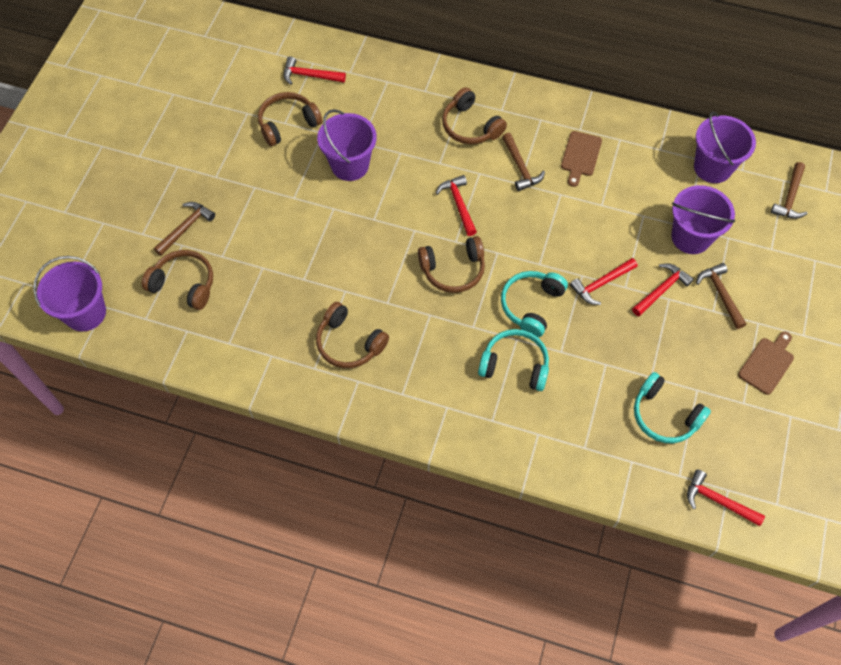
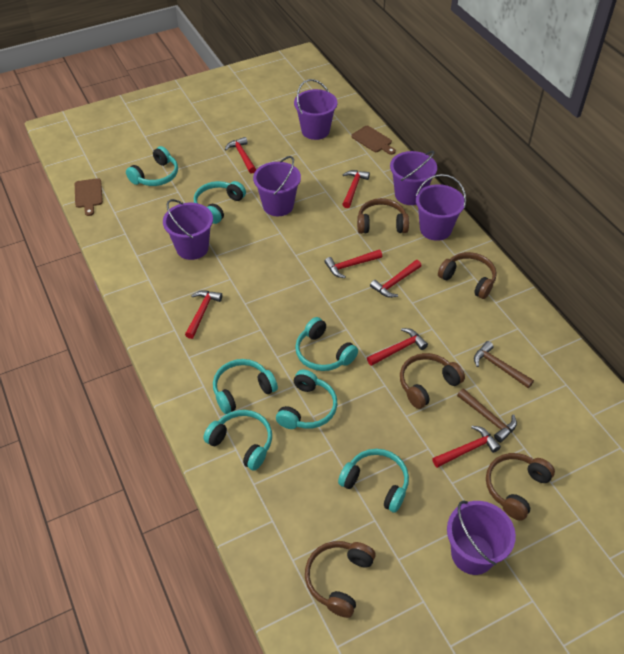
brown hammer: [154,202,215,256] [502,133,545,191] [696,263,746,329] [771,162,808,219] = 4 -> [457,388,517,443] [474,341,534,388] = 2
purple bucket: [33,256,106,332] [317,109,377,181] [671,185,735,254] [694,112,756,183] = 4 -> [163,199,213,260] [253,156,301,216] [294,79,337,140] [390,151,437,205] [416,174,466,241] [447,500,516,575] = 6
red hammer: [284,56,346,85] [436,175,477,236] [570,258,637,305] [632,263,694,316] [687,469,765,526] = 5 -> [185,290,222,339] [224,137,256,174] [324,249,382,278] [342,170,370,208] [367,328,428,366] [370,260,422,298] [432,426,501,468] = 7
turquoise headphones: [478,329,549,391] [501,271,568,337] [634,372,711,443] = 3 -> [126,146,178,186] [194,181,246,224] [203,410,272,471] [213,359,278,414] [276,370,337,429] [295,317,358,371] [338,449,409,513] = 7

